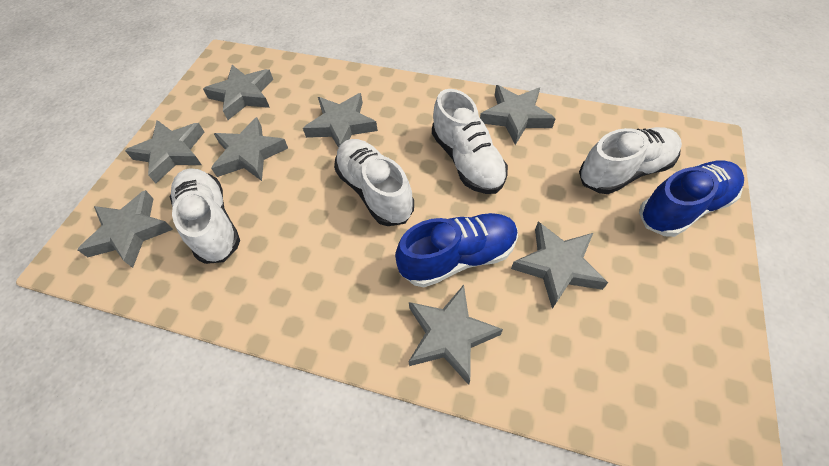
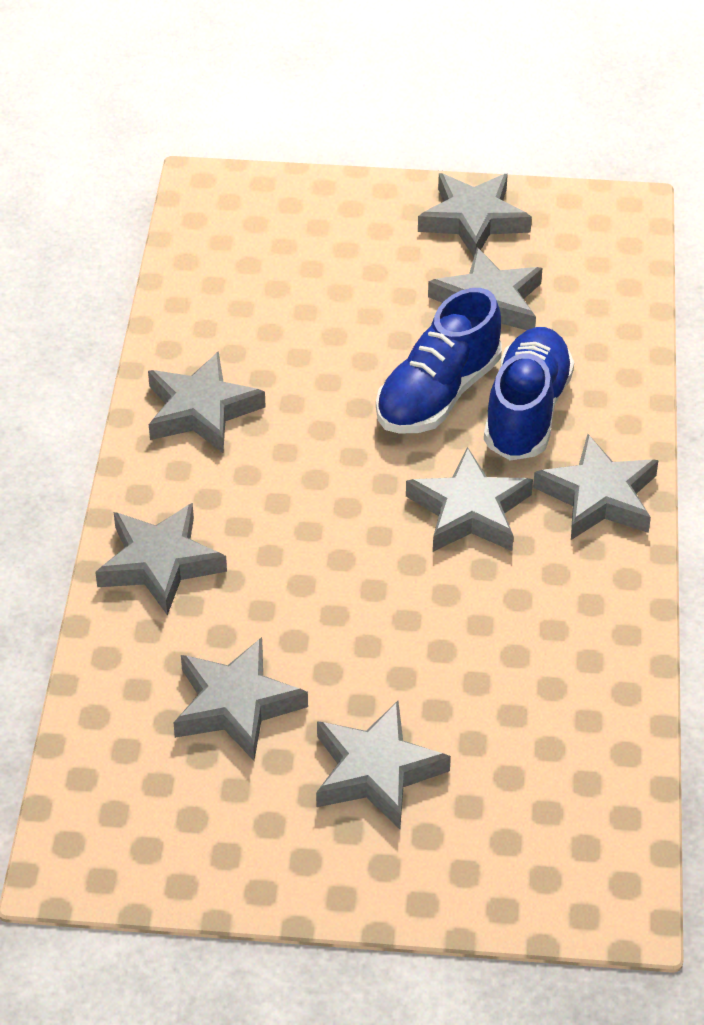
white shoe: [170,168,240,264] [334,139,414,226] [432,89,508,194] [579,127,682,194] = 4 -> none = 0

